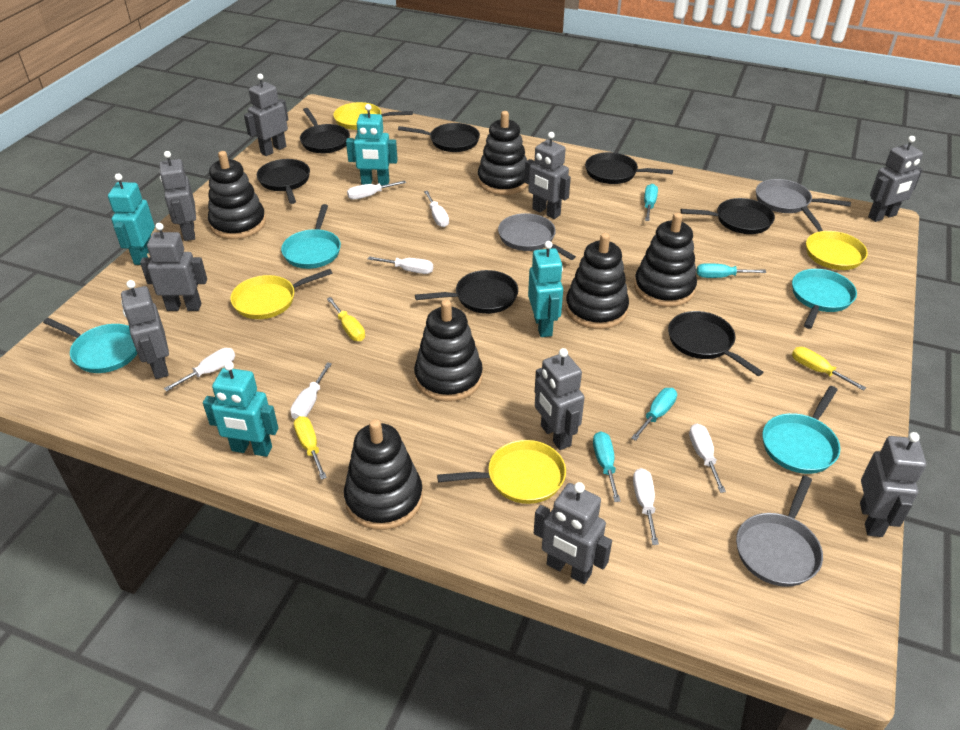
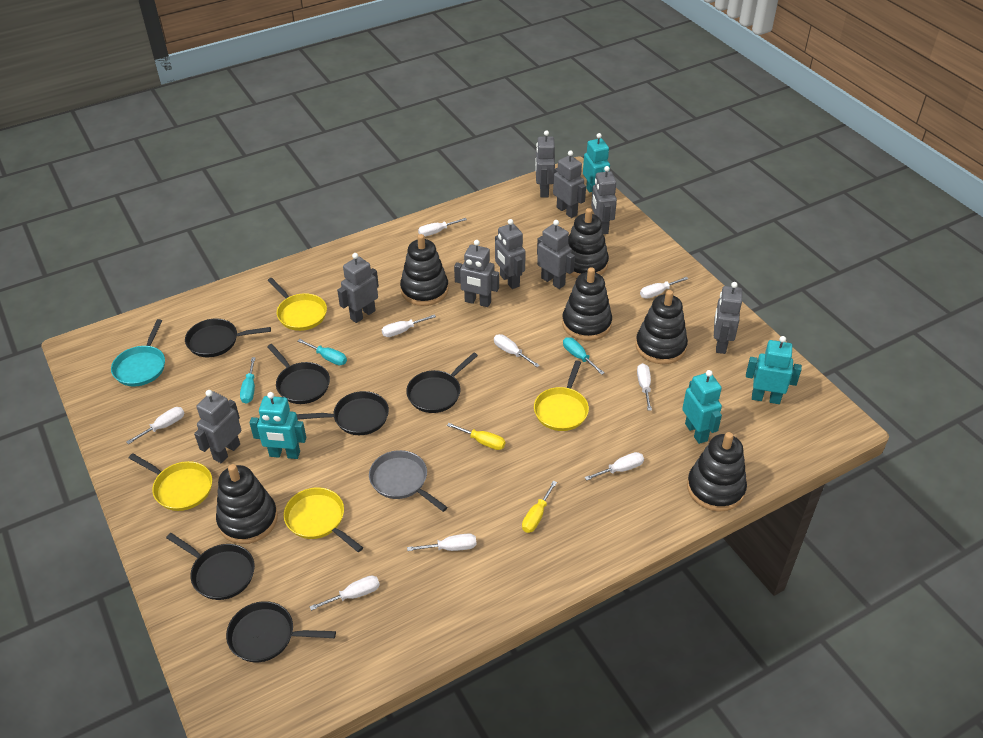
black pan: [257,159,310,204] [300,108,350,153] [398,123,480,152] [415,270,518,314] [585,152,673,184] [668,311,763,376] [681,198,775,234] = 7 -> [166,533,255,600] [185,319,271,357] [226,601,336,662] [267,344,330,404] [296,391,389,435] [406,353,478,413] = 6
grey pan: [498,213,576,260] [736,476,823,587] [756,179,851,213] = 3 -> [369,450,448,512] = 1
turquoise pan: [43,318,137,373] [281,204,341,269] [762,386,840,474] [792,269,857,329] = 4 -> [111,319,165,386] = 1
turquoise screwdriver: [593,431,620,502] [631,388,677,441] [644,184,658,221] [697,263,766,278] = 4 -> [240,357,256,404] [298,339,347,365] [563,337,604,375] = 3
white screwdriver: [164,348,235,392] [290,362,332,419] [347,180,406,200] [368,256,433,274] [424,191,449,227] [633,468,659,545] [689,423,726,493] = 7 -> [126,407,185,444] [310,575,380,611] [382,314,436,337] [407,533,477,551] [418,218,467,236] [494,334,540,367] [585,452,644,481] [637,363,652,411] [640,277,688,299] = 9
yellow screwdriver: [294,416,327,480] [327,297,365,341] [792,347,866,391] = 3 -> [447,423,505,450] [522,481,557,533] = 2

